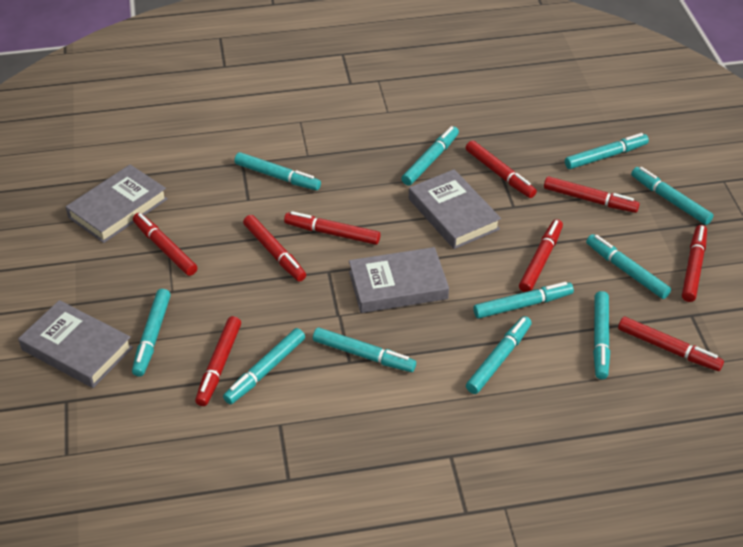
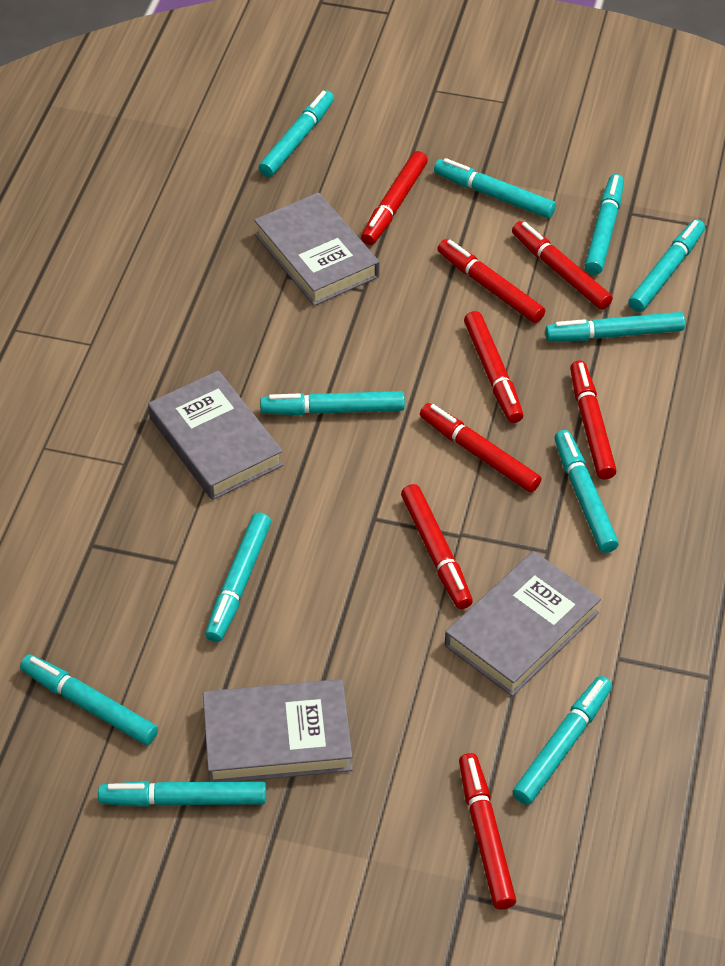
red marker: [133,213,197,276] [195,316,241,406] [243,215,306,281] [284,211,380,245] [466,140,537,198] [519,219,563,292] [544,176,640,213] [618,317,724,371] [682,225,707,302] = 9 -> [361,151,428,245] [401,484,473,609] [420,403,541,493] [437,239,545,323] [459,753,516,910] [464,311,523,423] [512,221,613,310] [570,360,617,479] = 8

